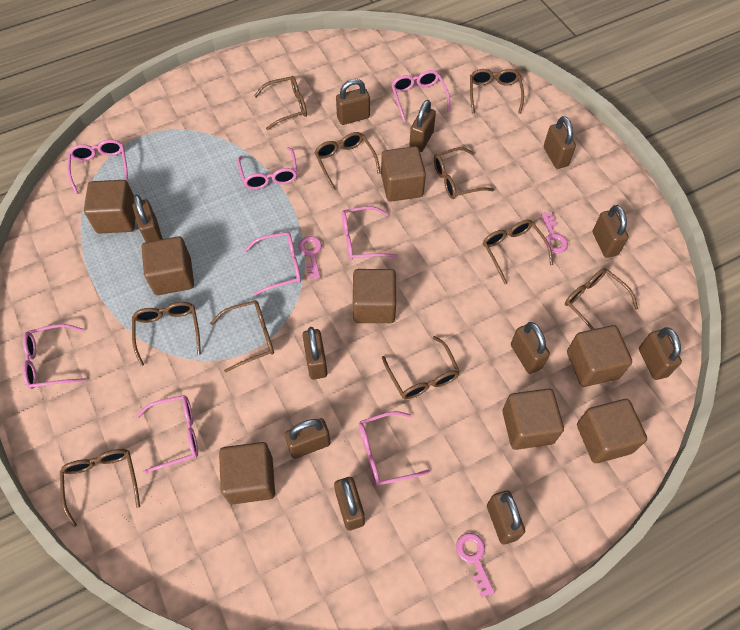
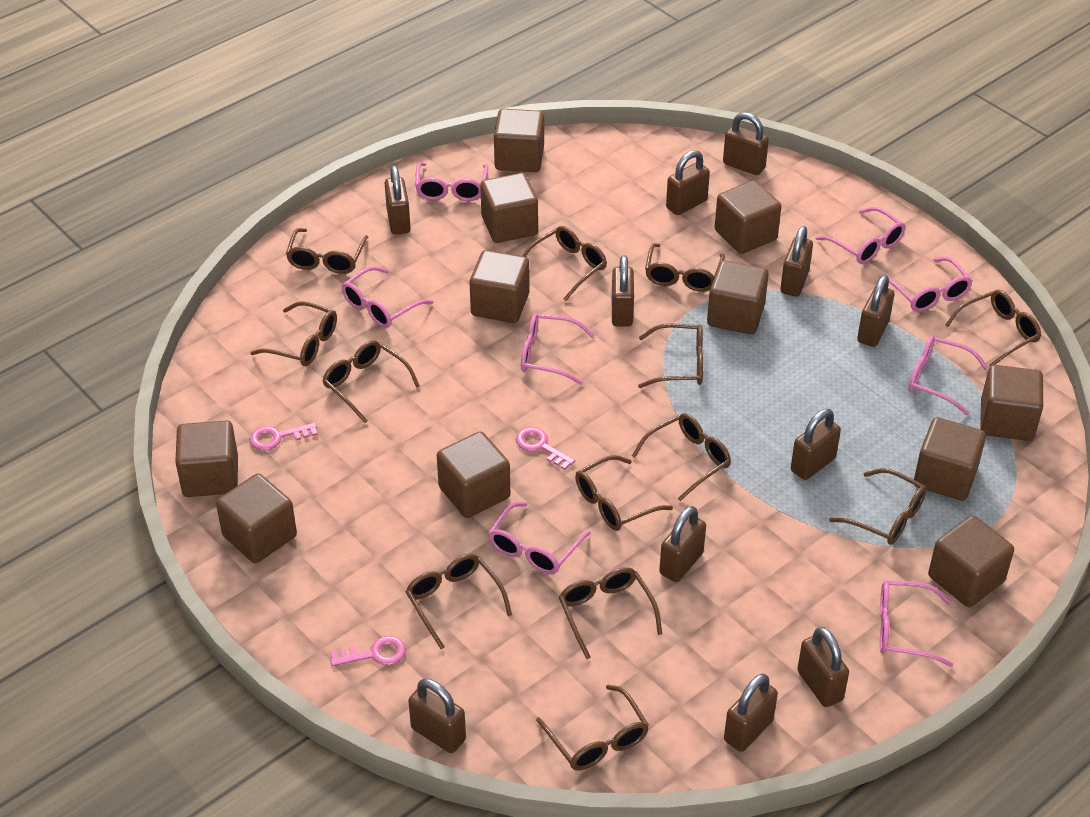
brown cube: [84,180,136,234] [142,236,194,295] [219,442,275,504] [353,269,396,323] [381,146,426,202] [502,388,564,450] [567,325,632,387] [577,399,647,463] = 8 -> [175,420,238,497] [216,474,297,563] [437,431,510,518] [470,250,530,323] [480,173,538,243] [494,109,544,172] [707,260,769,334] [715,180,781,254] [914,417,986,501] [928,516,1014,607] [980,365,1043,441] = 11
brown glasses: [60,449,140,527] [132,302,201,366] [211,300,274,373] [254,76,307,130] [314,132,380,191] [382,336,460,399] [434,147,494,199] [470,69,524,114] [483,220,553,284] [565,268,638,330] = 10 -> [250,301,337,366] [286,228,368,274] [323,340,420,423] [406,554,512,649] [523,226,607,301] [536,685,649,770] [559,567,662,659] [575,455,673,531] [632,413,731,501] [638,323,703,388] [645,243,725,292] [829,468,927,545] [945,290,1041,366] = 13

